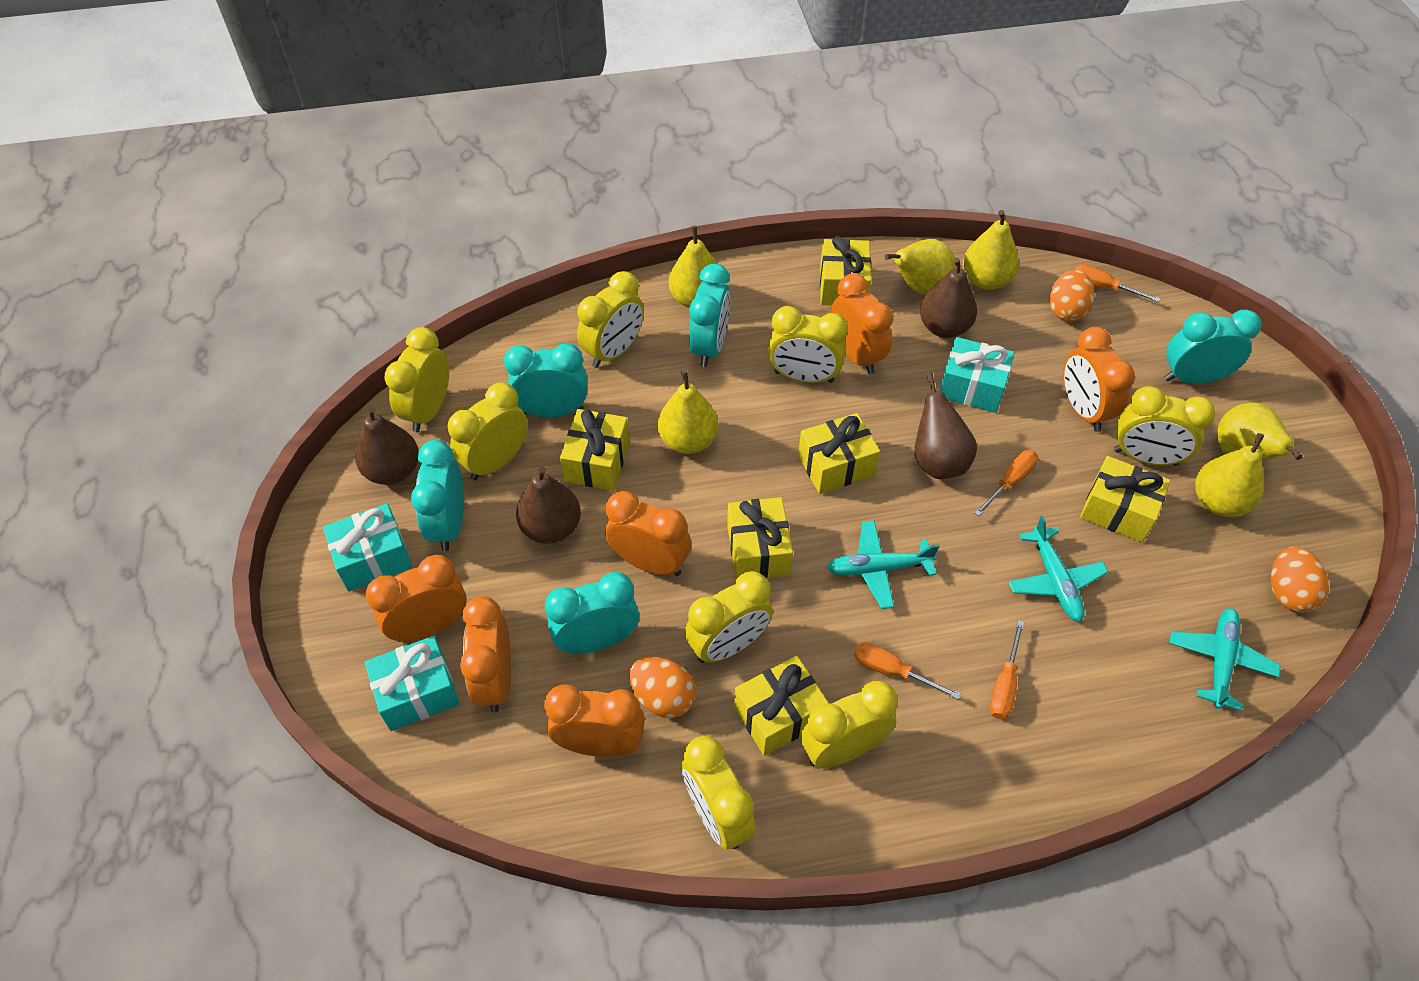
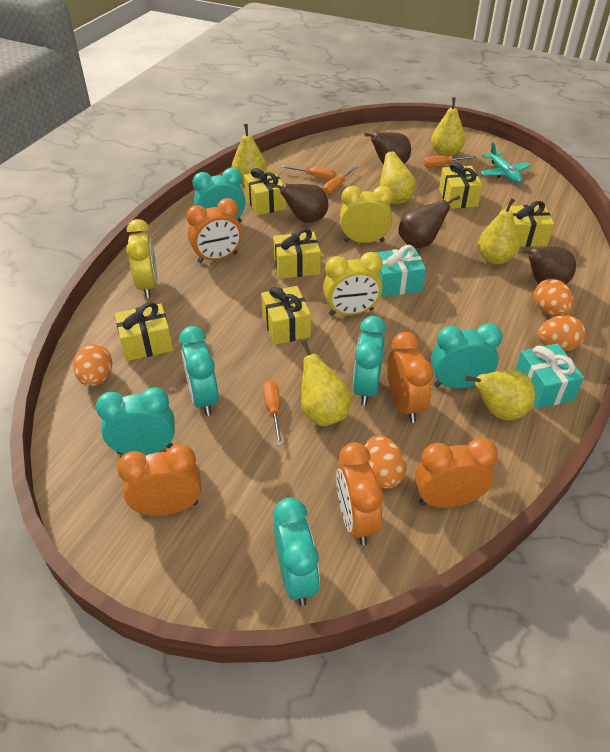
orange clock: [366,555,467,642] [460,596,511,713] [544,684,645,757] [605,491,691,576] [831,273,893,374] [1064,327,1135,432] = 6 -> [117,444,201,516] [186,198,242,263] [336,442,383,545] [387,332,433,423] [415,438,498,508] = 5
orange egg: [629,657,696,718] [1049,269,1094,322] [1271,546,1329,613] = 3 -> [73,344,112,386] [365,435,407,489] [534,279,573,316] [538,316,586,351] = 4
turquoise clock: [411,440,464,551] [504,343,587,417] [545,572,639,654] [689,264,730,367] [1164,309,1261,384] = 5 -> [96,387,175,455] [179,326,219,416] [193,168,246,223] [273,497,320,606] [353,316,387,406] [431,323,502,389] = 6
turquoise gift: [323,504,412,592] [365,636,460,731] [940,337,1014,413] = 3 -> [375,245,426,297] [515,343,584,409] = 2
turquoise plane: [827,520,940,609] [1008,516,1108,622] [1169,608,1281,711] = 3 -> [480,142,531,183] = 1
yellow clock: [384,327,449,432] [448,383,528,481] [577,271,644,368] [682,736,756,850] [685,571,773,663] [768,306,848,383] [801,681,898,768] [1114,386,1216,466] = 8 -> [126,219,157,298] [323,252,383,316] [340,185,393,243] = 3

